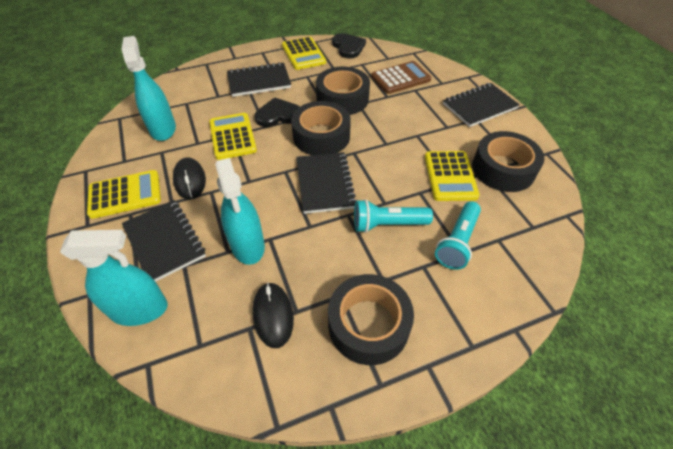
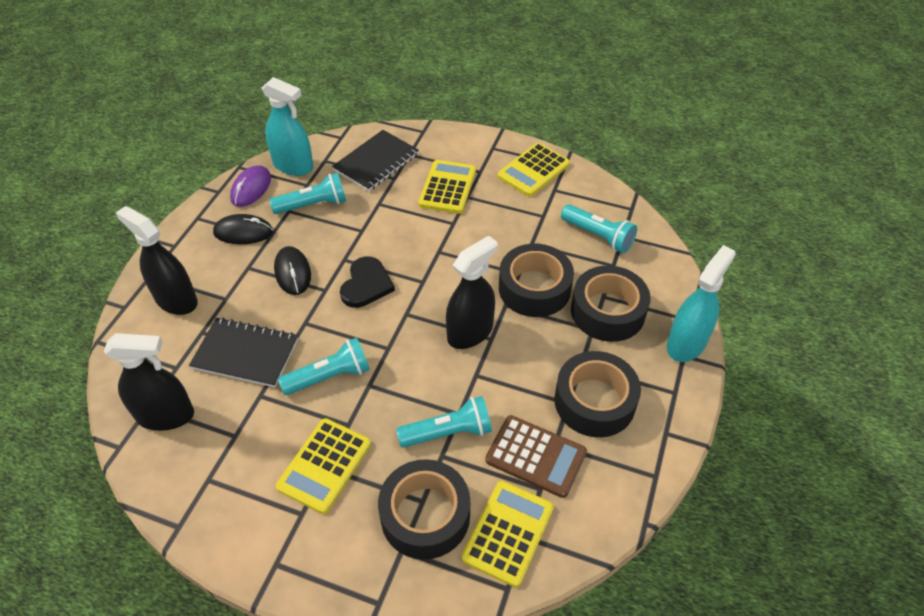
black heart: [254,97,300,127] [332,33,366,59] = 2 -> [340,256,395,308] = 1
black notebook: [122,200,206,282] [227,62,291,97] [297,152,357,214] [443,83,520,127] = 4 -> [189,317,298,387] [332,130,419,191] = 2
black spray bottle: none = 0 -> [104,333,194,431] [116,206,198,315] [446,236,498,349] = 3
purple mouse: none = 0 -> [230,165,271,207] = 1
turquoise flashlight: [354,199,433,233] [435,201,481,270] = 2 -> [270,173,346,214] [278,338,370,395] [396,396,492,448] [561,204,637,254] = 4
turquoise spray bottle: [60,230,168,326] [122,36,176,141] [215,158,265,265] = 3 -> [262,77,314,176] [667,245,736,362] = 2

